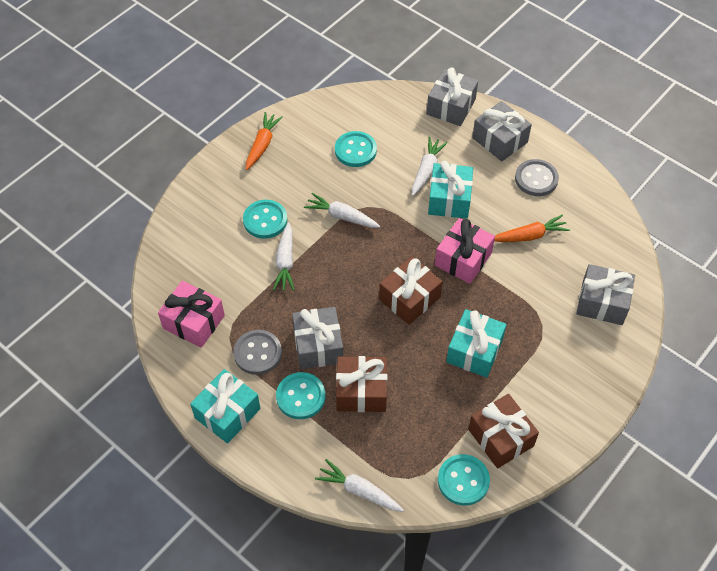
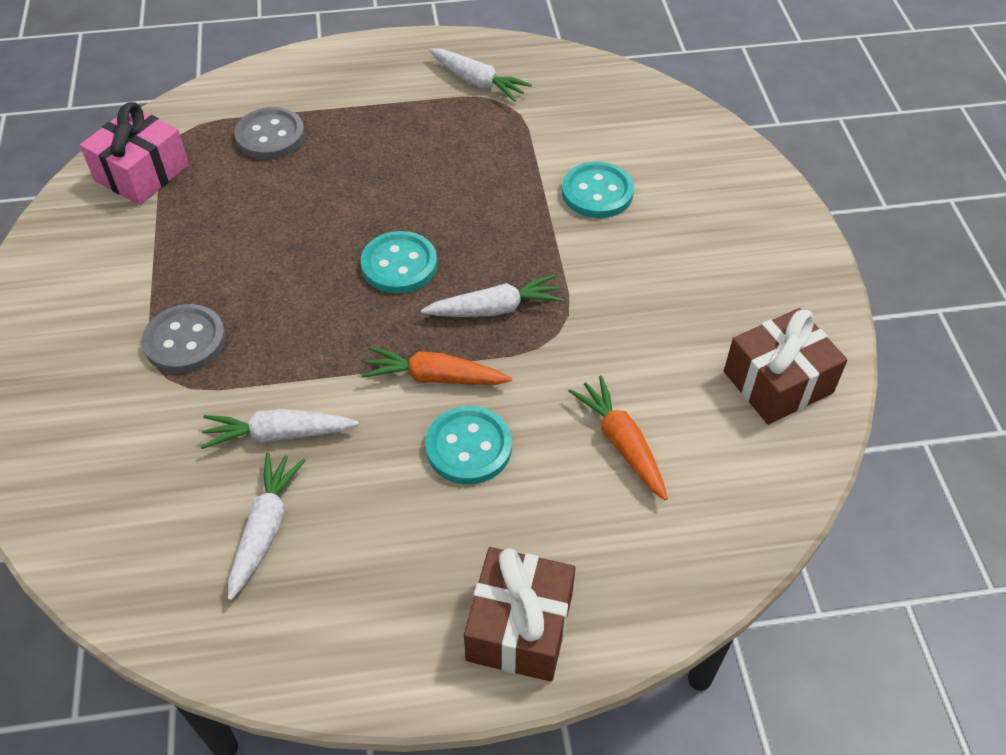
brown gift: [336,356,387,412] [379,256,443,325] [468,394,539,468] = 3 -> [464,547,576,682] [724,308,848,424] = 2
grey gift: [292,307,343,369] [427,67,478,126] [472,101,532,161] [576,264,635,325] = 4 -> none = 0
pink gift: [158,281,225,348] [435,218,495,284] = 2 -> [80,102,189,205] = 1
turquoise button: [243,200,287,239] [276,372,326,419] [335,131,377,167] [438,454,490,506] = 4 -> [361,231,437,294] [425,406,512,484] [562,162,634,218] = 3
turquoise gift: [190,369,260,444] [428,161,473,219] [446,309,507,378] = 3 -> none = 0

